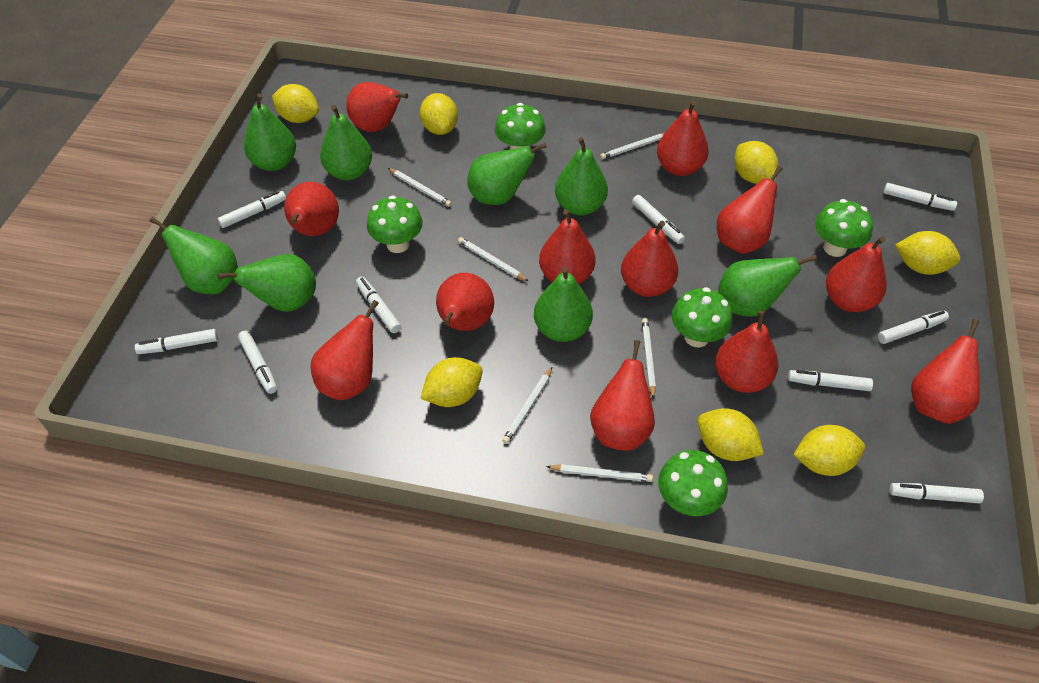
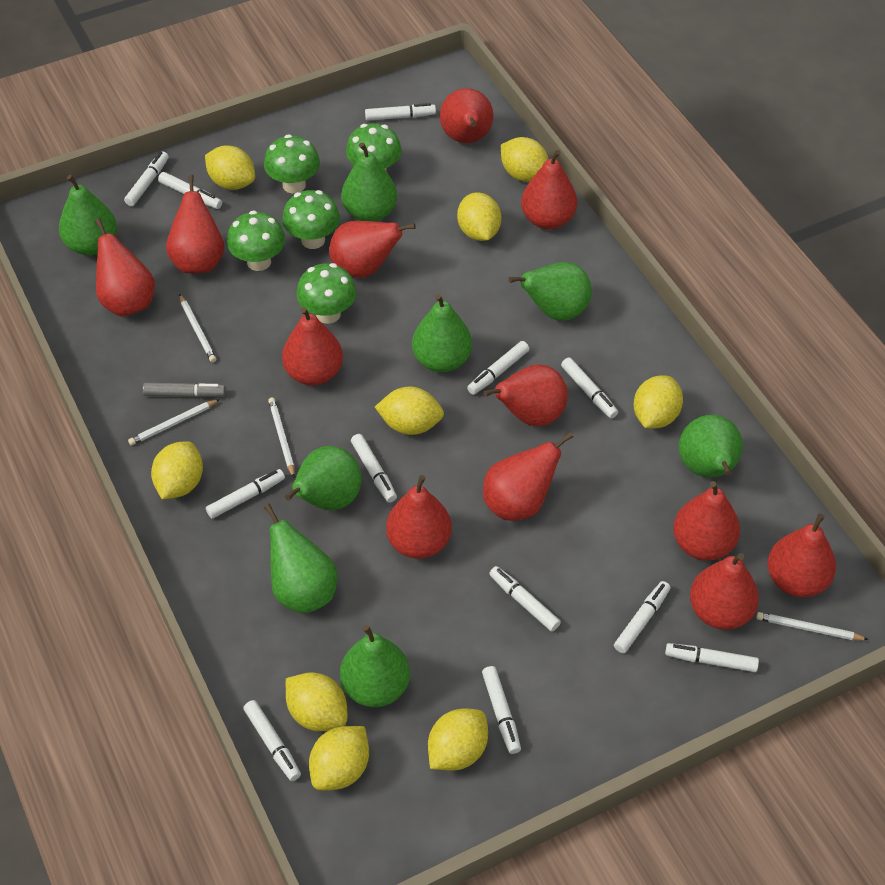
grey marker: none = 0 -> [143,383,226,398] = 1
white marker: [135,329,218,354] [218,191,286,228] [238,330,277,394] [356,277,401,333] [632,195,685,244] [788,370,873,391] [878,310,949,344] [883,183,957,211] [889,483,984,503] = 9 -> [124,151,169,206] [158,172,222,209] [206,469,285,519] [243,700,301,781] [351,434,397,503] [365,103,436,121] [467,341,529,395] [482,666,521,754] [489,566,561,632] [561,357,618,419] [614,581,671,653] [665,643,759,672] = 12
white pencil: [388,168,452,207] [458,237,528,281] [502,367,552,444] [546,464,653,482] [600,133,665,159] [642,318,656,399] = 6 -> [128,399,220,445] [179,294,216,362] [268,397,295,478] [756,612,869,640] = 4
yellow lemon: [272,84,319,123] [420,93,458,135] [420,357,483,407] [698,408,764,461] [734,141,778,184] [793,425,865,476] [895,231,960,275] = 7 -> [151,441,203,499] [205,145,255,190] [286,673,347,731] [309,726,369,790] [375,386,444,435] [428,709,488,770] [457,192,501,241] [501,137,548,182] [634,375,683,428] = 9

